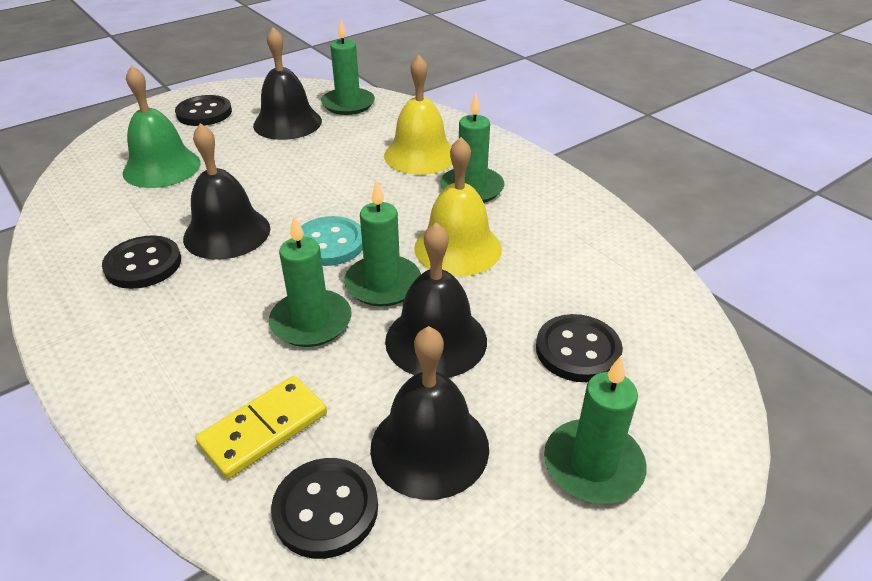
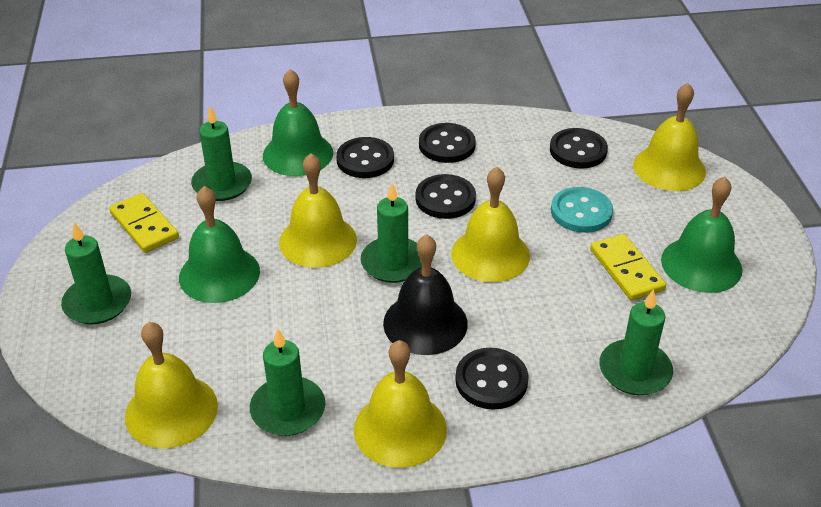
black bell: [183,123,270,260] [253,27,322,140] [370,326,489,500] [385,222,487,378] = 4 -> [383,234,468,355] = 1
black button: [102,235,181,289] [175,95,232,126] [271,458,378,559] [536,314,623,382] = 4 -> [336,137,394,178] [415,174,476,219] [419,123,476,163] [455,348,529,410] [550,128,608,168] = 5
green bell: [123,65,201,188] = 1 -> [179,186,260,303] [263,69,333,176] [661,177,742,293] = 3
yellow bell: [384,55,452,175] [414,137,502,276] = 2 -> [125,322,218,448] [279,153,357,268] [354,340,447,468] [451,167,530,282] [633,83,706,191] = 5
yellow domino: [195,376,327,479] = 1 -> [109,193,179,253] [590,234,666,300] = 2

